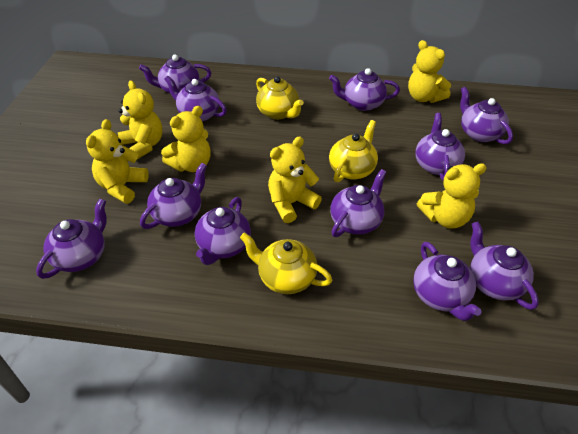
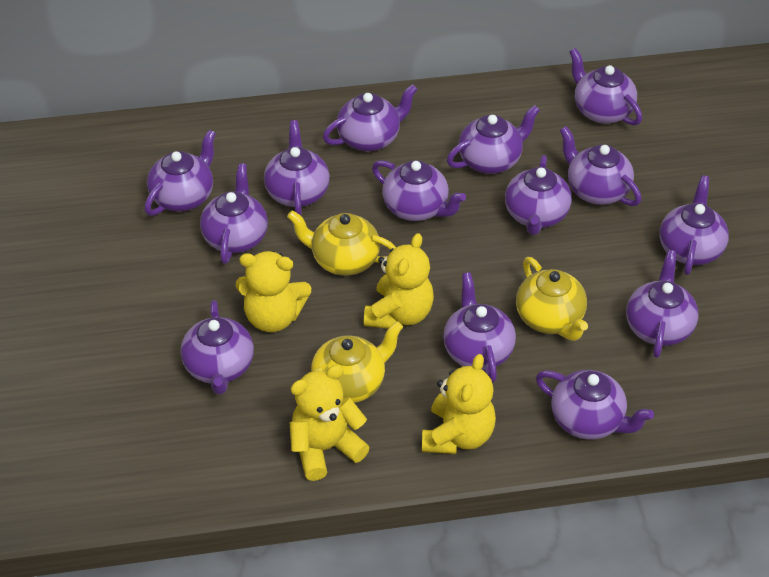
purple teapot: [36,199,107,279] [139,55,211,94] [140,163,207,229] [164,76,227,122] [195,197,251,265] [329,68,400,111] [330,169,386,237] [413,242,482,321] [415,113,465,181] [460,87,513,144] [470,221,539,310] = 11 -> [144,130,216,216] [181,300,254,395] [200,163,268,264] [264,120,330,215] [323,84,418,151] [372,160,466,221] [443,272,516,383] [447,105,540,174] [505,155,572,235] [536,370,654,439] [560,126,641,206] [569,48,642,126] [626,250,698,358] [660,175,729,275] = 14
yellow teddy bear: [86,119,149,204] [118,80,162,159] [161,106,211,172] [268,136,322,223] [408,40,451,103] [417,163,487,229] = 6 -> [236,251,311,332] [290,365,370,481] [364,233,434,329] [422,354,496,454] = 4

